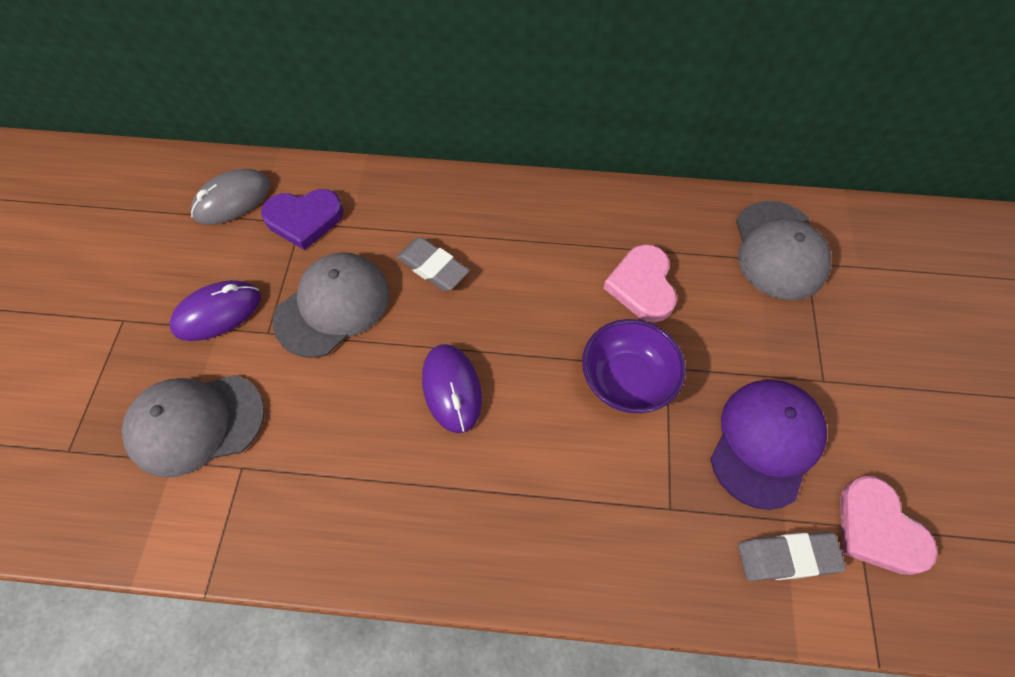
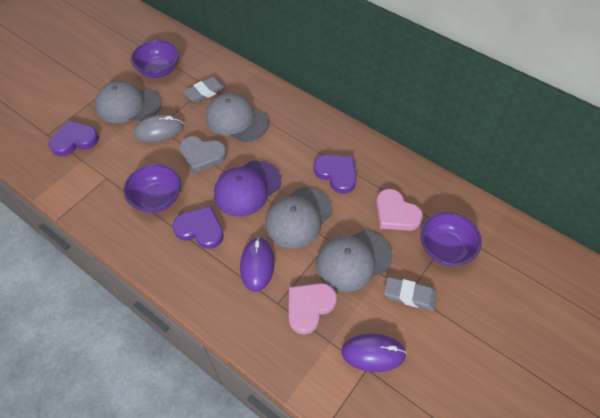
grey cap: [122,375,265,478] [273,252,390,358] [736,201,831,300] = 3 -> [95,81,161,123] [206,93,269,142] [265,187,332,249] [316,230,392,292] = 4
grey heart: none = 0 -> [179,136,227,173] = 1
purple bowl: [582,319,686,413] = 1 -> [124,164,181,213] [131,40,179,78] [420,212,482,266] = 3
purple heart: [261,189,344,250] = 1 -> [49,120,99,157] [173,206,224,249] [313,155,357,194] = 3

